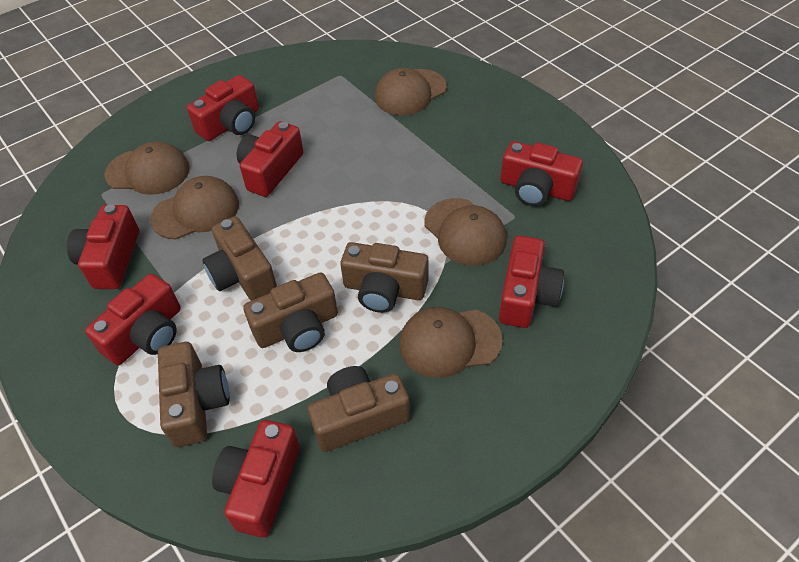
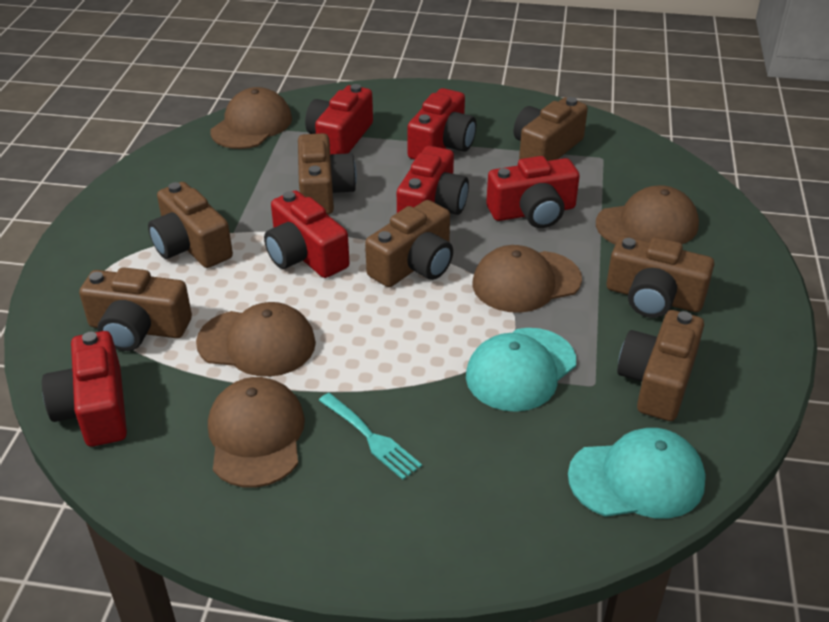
brown camera: [158,342,230,447] [202,216,277,301] [243,273,338,352] [308,366,410,452] [340,242,428,313] = 5 -> [79,267,192,351] [148,182,233,268] [298,133,357,215] [365,200,453,287] [514,97,588,161] [607,236,714,318] [617,310,704,421] = 7
red camera: [67,204,139,289] [85,274,181,365] [187,75,259,141] [212,420,300,538] [237,121,304,197] [499,235,564,328] [500,141,583,206] = 7 -> [42,331,127,447] [264,191,349,278] [305,84,373,154] [397,146,469,215] [407,88,476,160] [486,156,580,228] = 6
turquoise cap: none = 0 -> [466,328,576,412] [568,428,706,519] = 2
turquoise fork: none = 0 -> [319,393,422,480] = 1

